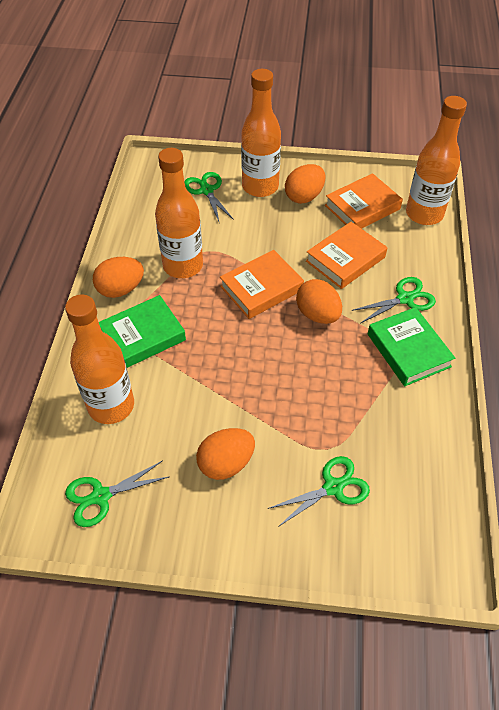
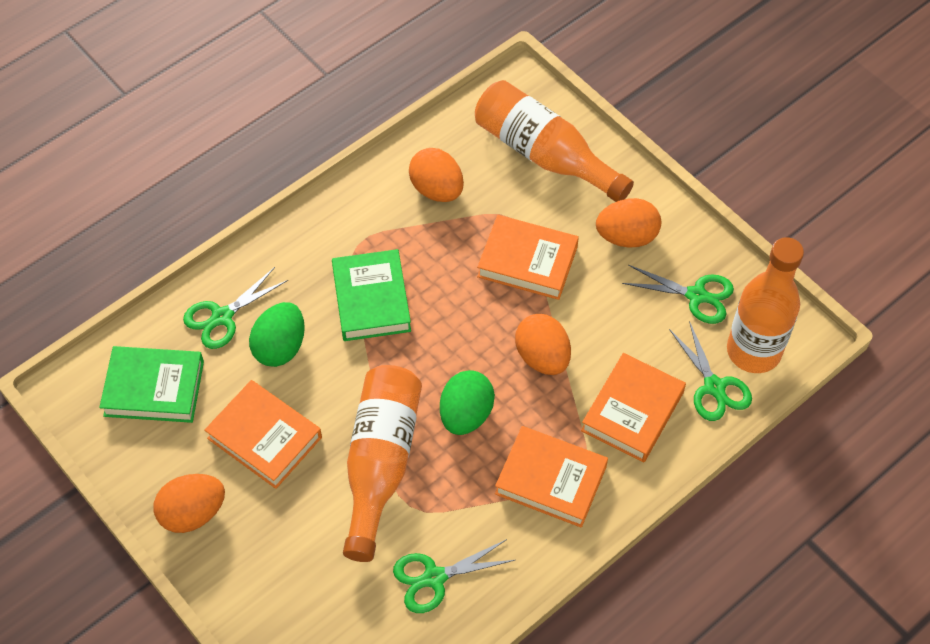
green egg: none = 0 -> [249,302,305,367] [440,370,495,435] = 2
orange book: [220,250,304,319] [306,222,387,289] [325,173,403,229] = 3 -> [204,380,322,489] [477,215,579,300] [495,426,608,528] [581,353,686,462] = 4
orange bottle: [65,295,134,424] [155,148,203,278] [241,69,281,197] [406,96,467,225] = 4 -> [343,365,422,562] [475,80,634,202] [727,237,804,373] = 3

